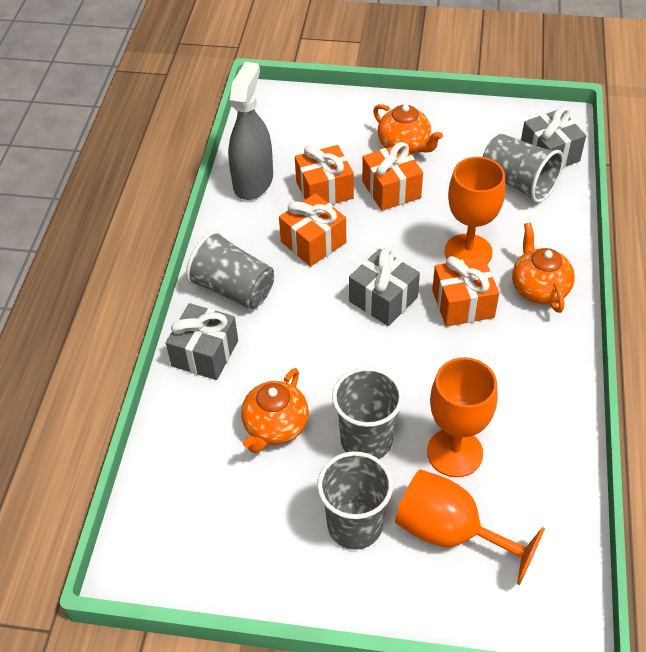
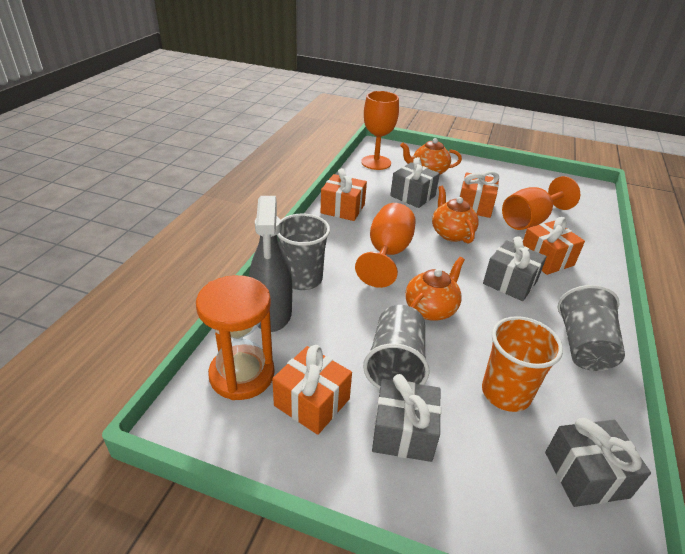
grey cup: [186,231,274,309] [317,451,393,550] [332,367,403,459] [483,134,564,203] = 4 -> [277,213,330,290] [363,305,430,389] [558,285,625,371] = 3
grey gift: [166,303,238,380] [349,248,420,326] [521,107,586,168] = 3 -> [372,374,441,462] [390,157,440,208] [483,237,547,301] [545,418,651,507] = 4
orange cup: none = 0 -> [482,316,563,412] = 1
orange hourglass: none = 0 -> [196,275,275,400] = 1

